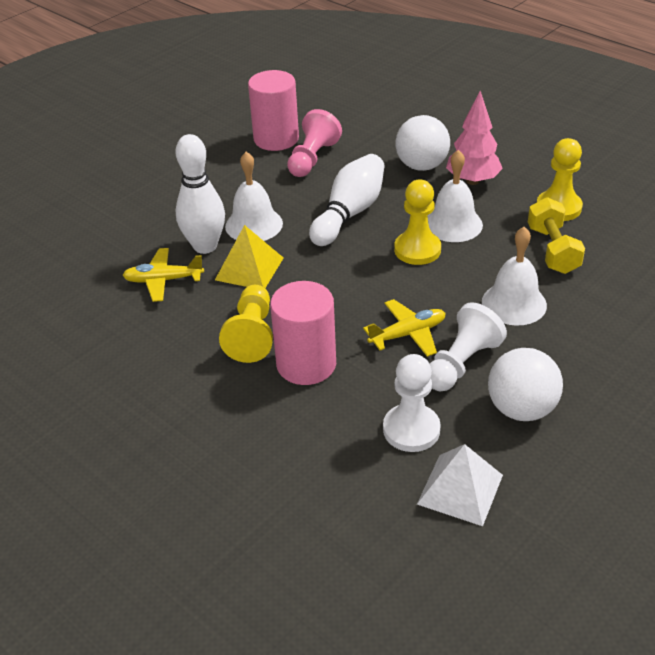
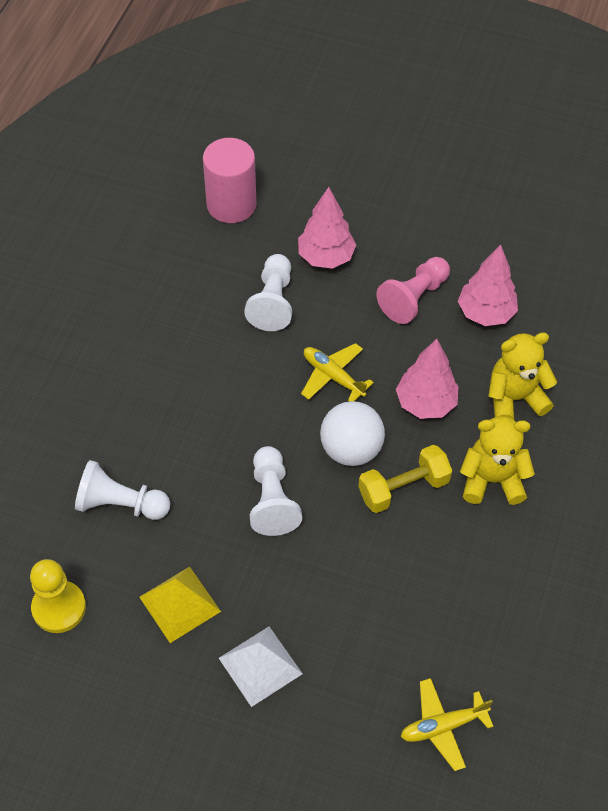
pink cylinder: [248,70,299,151] [270,281,336,385] = 2 -> [203,138,257,223] = 1
pink tree: [446,91,503,185] = 1 -> [298,187,356,269] [396,339,459,419] [458,245,518,326] = 3
white ball: [395,115,450,171] [488,348,563,421] = 2 -> [320,401,385,466] = 1
white bell: [225,152,283,241] [428,150,483,242] [482,227,547,326] = 3 -> none = 0
white bowling pin: [176,134,225,254] [309,154,385,246] = 2 -> none = 0
white pawn: [383,354,441,452] [430,302,507,391] = 2 -> [75,460,170,520] [244,254,292,331] [250,446,302,536] = 3
yellow pawn: [219,285,273,363] [394,180,441,265] [537,138,583,221] = 3 -> [30,559,86,633] = 1
yellow teddy bear: none = 0 -> [460,416,535,505] [489,333,557,420] = 2

